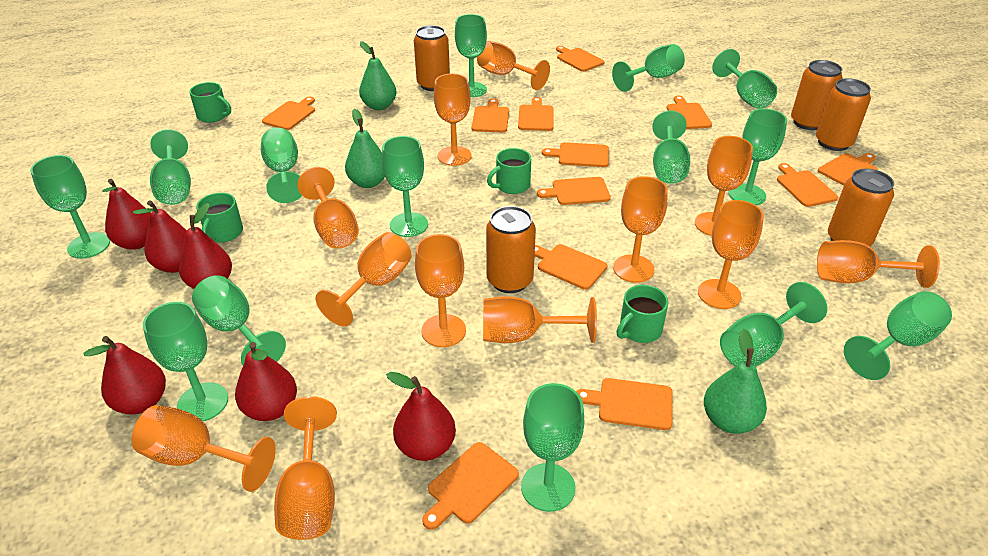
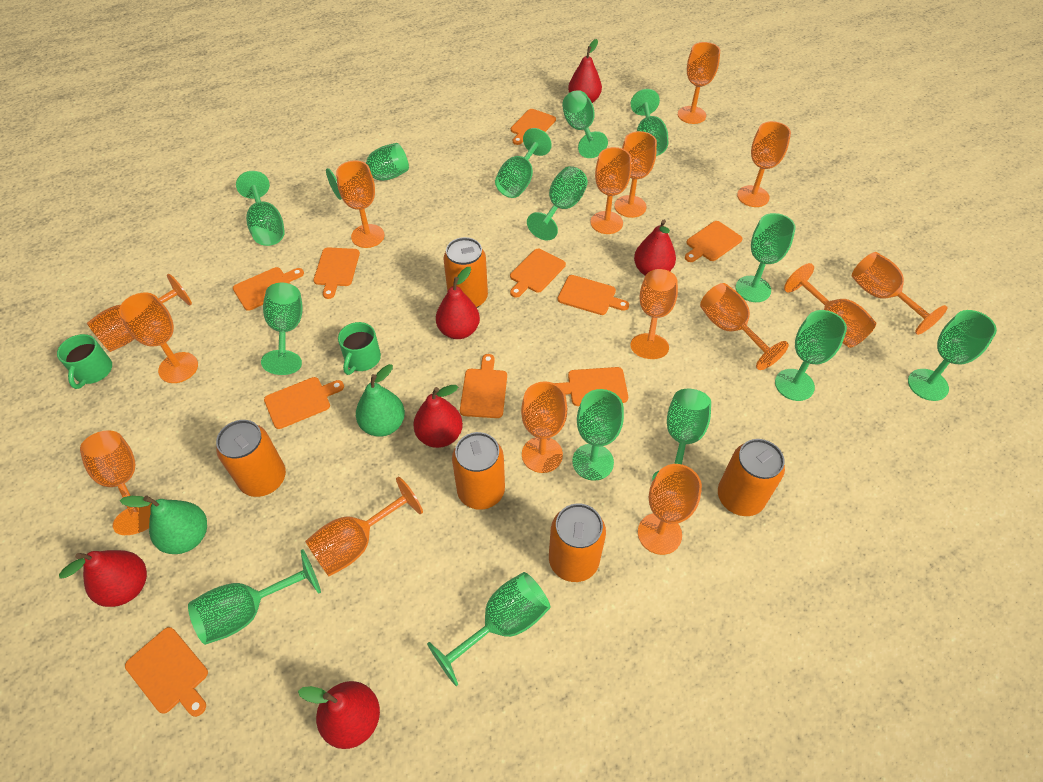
green mug: [189,82,231,123] [196,193,243,243] [487,148,531,194] [616,285,669,343] = 4 -> [57,334,112,389] [338,322,381,375] = 2
green pear: [345,109,385,188] [359,41,397,110] [704,329,767,434] = 3 -> [120,495,207,554] [356,364,405,437] = 2
orange cutting board: [262,97,315,130] [422,442,519,530] [472,98,509,133] [518,97,554,131] [535,244,607,290] [537,177,611,205] [542,142,609,167] [556,46,604,72] [576,378,673,430] [667,96,712,129] [777,163,838,207] [818,153,878,186] = 12 -> [125,627,208,717] [233,267,304,311] [264,377,344,429] [313,247,360,299] [460,354,507,418] [510,249,566,298] [511,109,556,145] [554,367,628,406] [557,275,629,315] [685,221,743,262] = 10
orange goblet: [131,405,276,492] [274,396,337,540] [297,167,359,249] [316,232,412,327] [415,234,466,347] [434,74,472,166] [477,41,550,90] [483,296,597,343] [613,176,668,283] [695,136,753,236] [698,200,764,309] [817,240,940,288] = 12 -> [80,430,152,535] [87,274,192,352] [119,293,198,383] [305,477,423,576] [336,160,385,248] [521,381,567,473] [590,147,631,234] [614,131,657,218] [630,269,678,359] [638,464,702,555] [678,42,720,124] [700,283,789,370] [737,121,791,207] [784,263,876,348] [852,252,947,335] = 15

